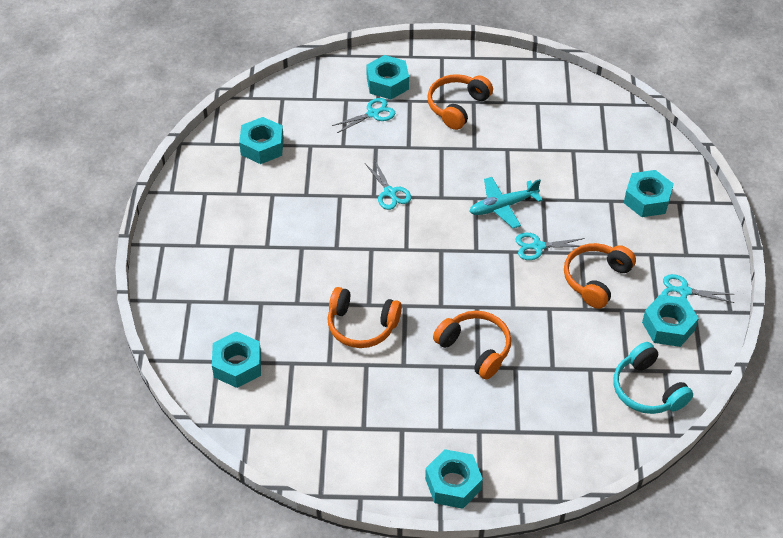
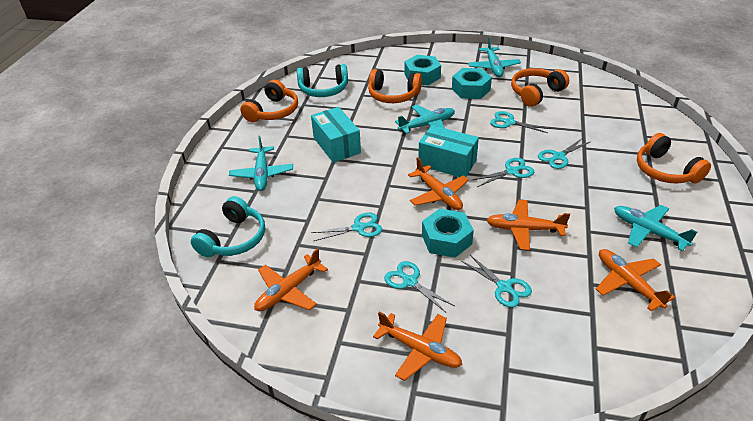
orange plane: none = 0 -> [254,248,328,311] [373,311,462,381] [408,157,469,210] [486,200,570,250] [596,249,675,311] = 5
turquoise box: none = 0 -> [311,107,361,163] [419,125,479,177] = 2
turquoise headphones: [613,342,693,414] = 1 -> [191,196,265,257] [297,64,348,97] = 2
turquoise nut: [212,331,261,388] [239,117,284,164] [366,55,409,99] [425,449,483,509] [624,170,674,217] [642,294,699,347] = 6 -> [404,55,441,85] [422,209,474,258] [452,68,492,99] = 3
turquoise plane: [469,177,543,228] = 1 -> [229,136,293,191] [395,104,455,134] [468,37,521,77] [614,205,697,251] = 4
turquoise scissors: [332,98,396,133] [365,159,411,210] [515,233,585,260] [661,274,734,303] = 4 -> [311,212,382,241] [384,261,454,312] [461,255,532,307] [473,158,534,187] [490,111,550,133] [538,138,590,169] = 6

